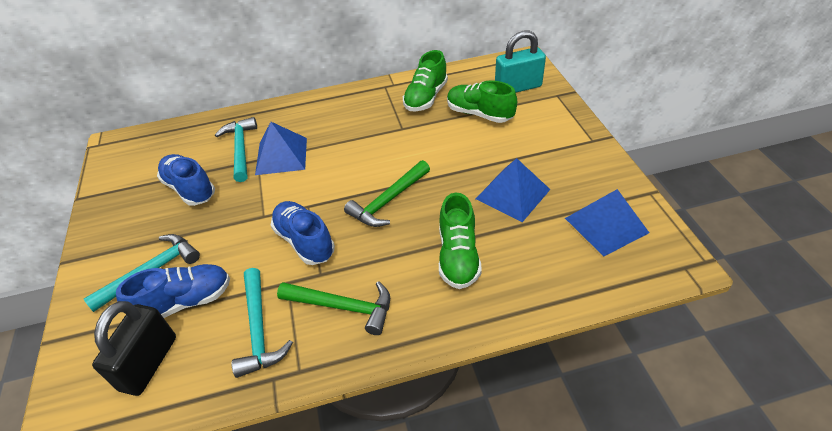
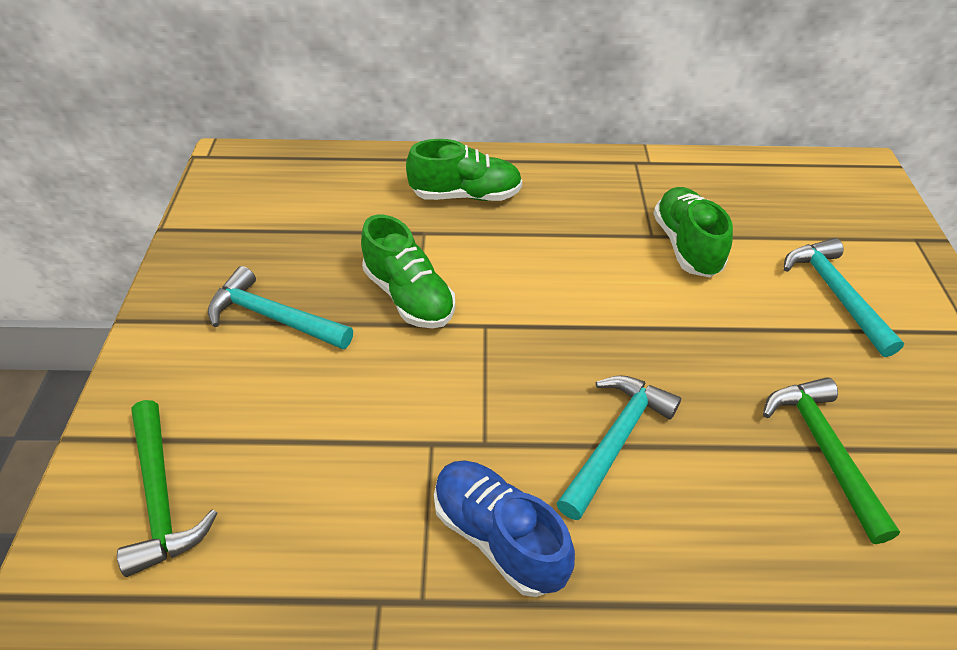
black padlock: [92,301,176,396] = 1 -> none = 0
blue pyramid: [255,122,307,175] [476,158,550,222] [565,189,649,257] = 3 -> none = 0
blue shoe: [116,264,230,318] [157,154,215,206] [271,201,335,265] = 3 -> [434,460,575,597] = 1
turquoise padlock: [495,31,546,93] = 1 -> none = 0

